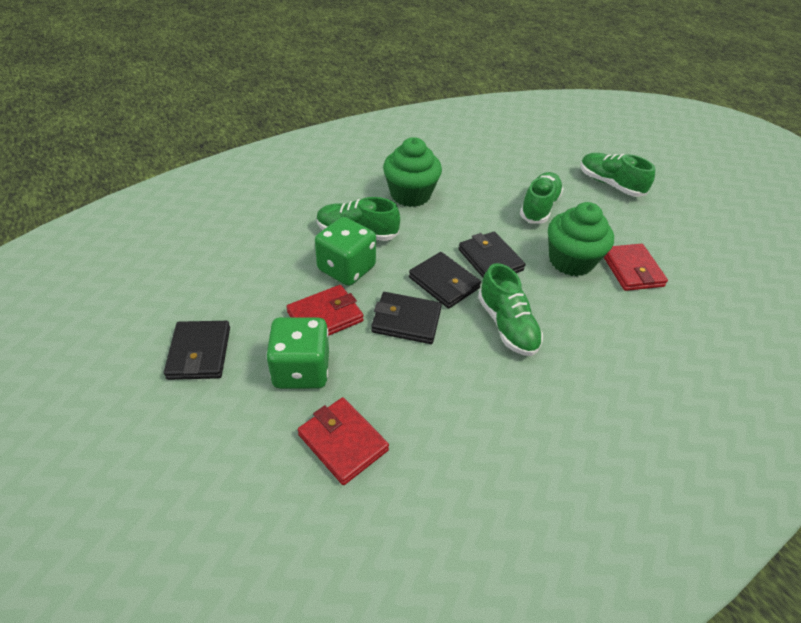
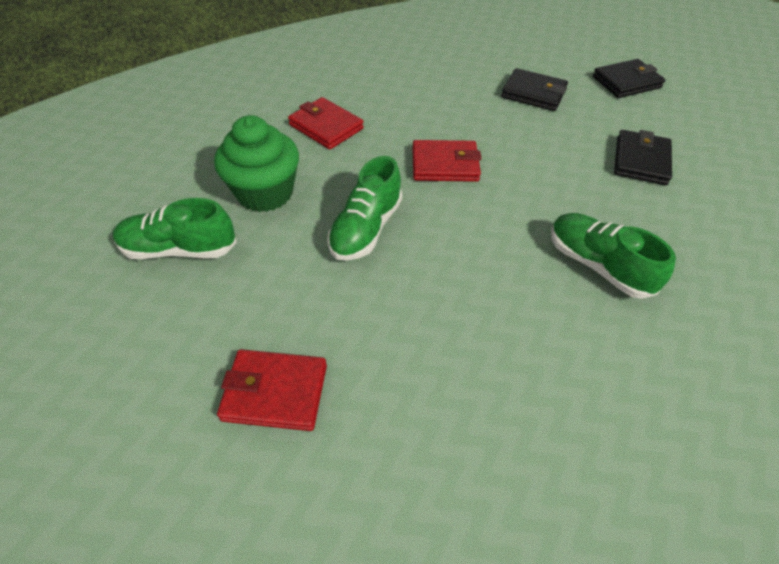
black wallet: [164,321,230,380] [371,292,442,344] [409,252,481,309] [458,232,525,277] = 4 -> [501,68,568,111] [593,59,665,98] [614,130,672,185] = 3
green cupcake: [383,137,442,207] [548,202,614,276] = 2 -> [214,115,299,212] = 1
green dice: [266,317,329,389] [315,217,376,286] = 2 -> none = 0
green shoe: [317,197,400,241] [478,263,543,356] [520,172,563,223] [580,153,655,197] = 4 -> [113,198,237,259] [327,156,402,261] [551,213,676,299] = 3

